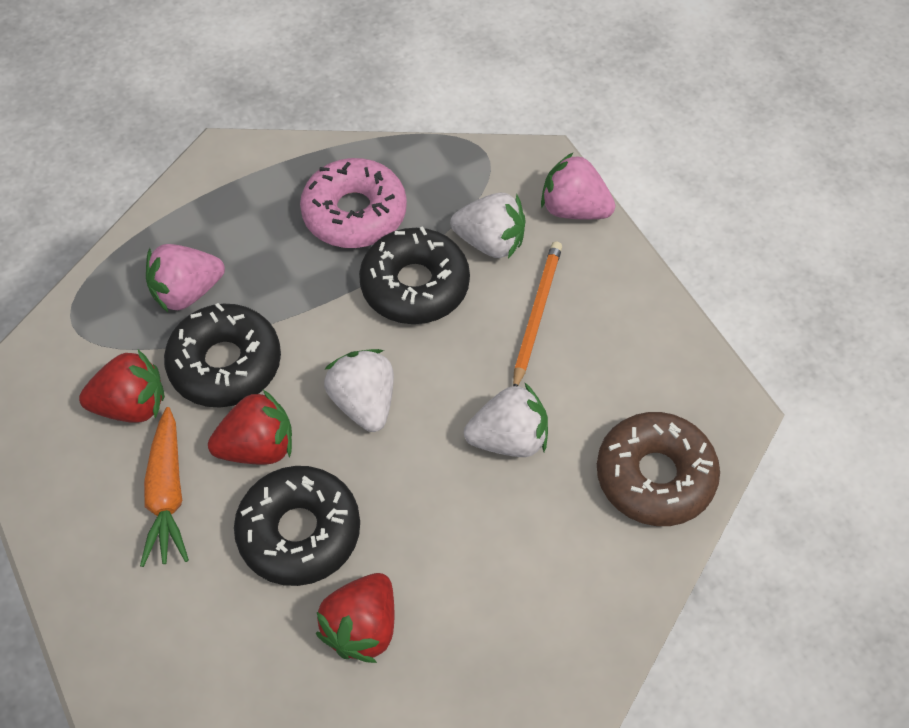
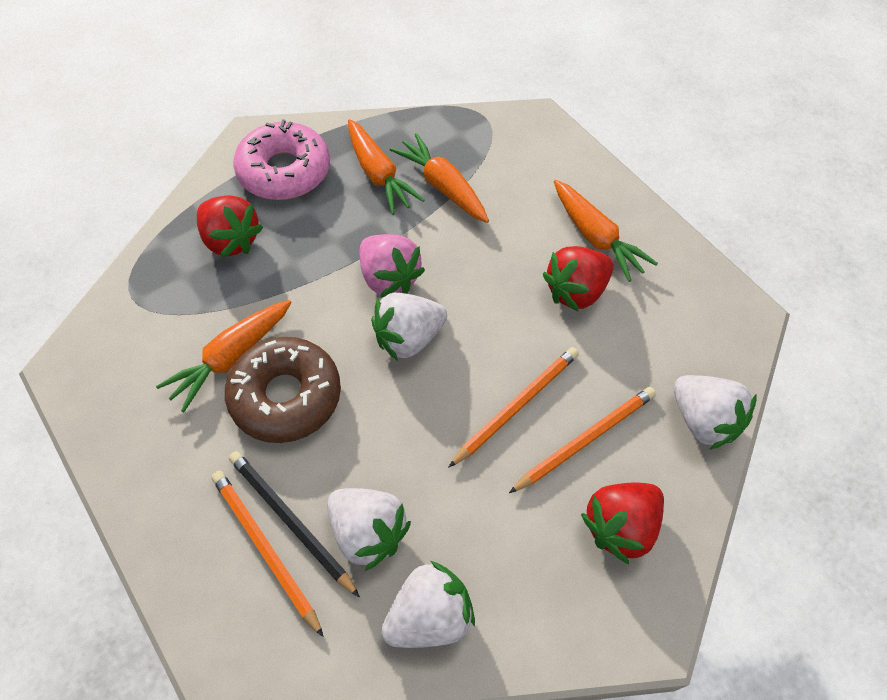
black donut: [164,303,281,407] [234,466,360,586] [359,226,470,324] = 3 -> none = 0
black pencil: none = 0 -> [229,451,360,597] = 1
orange carrot: [140,407,189,567] = 1 -> [156,300,292,413] [348,119,425,215] [390,133,489,223] [554,180,658,282] = 4
orange pencil: [513,241,562,386] = 1 -> [211,471,324,637] [448,347,579,468] [509,387,656,493] = 3
pink strawberry: [146,244,225,312] [541,152,616,219] = 2 -> [360,234,425,298] = 1
white strawberry: [324,349,394,432] [450,193,526,259] [464,382,548,457] = 3 -> [327,488,411,571] [371,293,447,361] [381,561,475,648] [673,375,757,450] = 4

